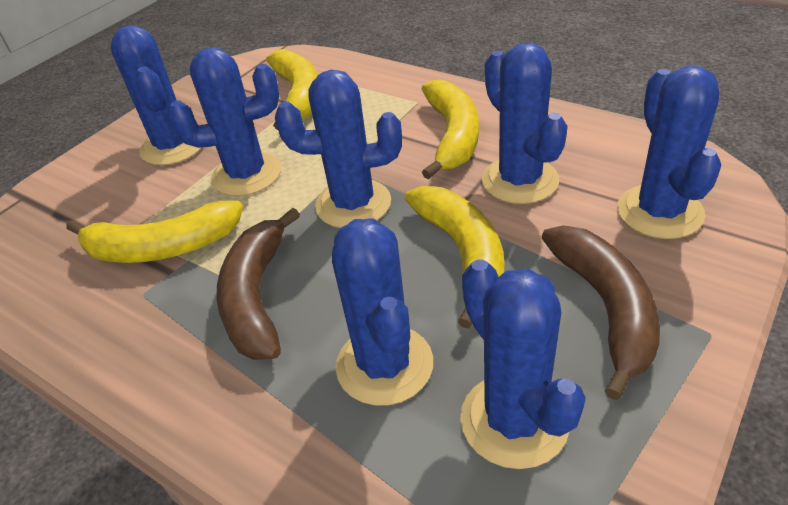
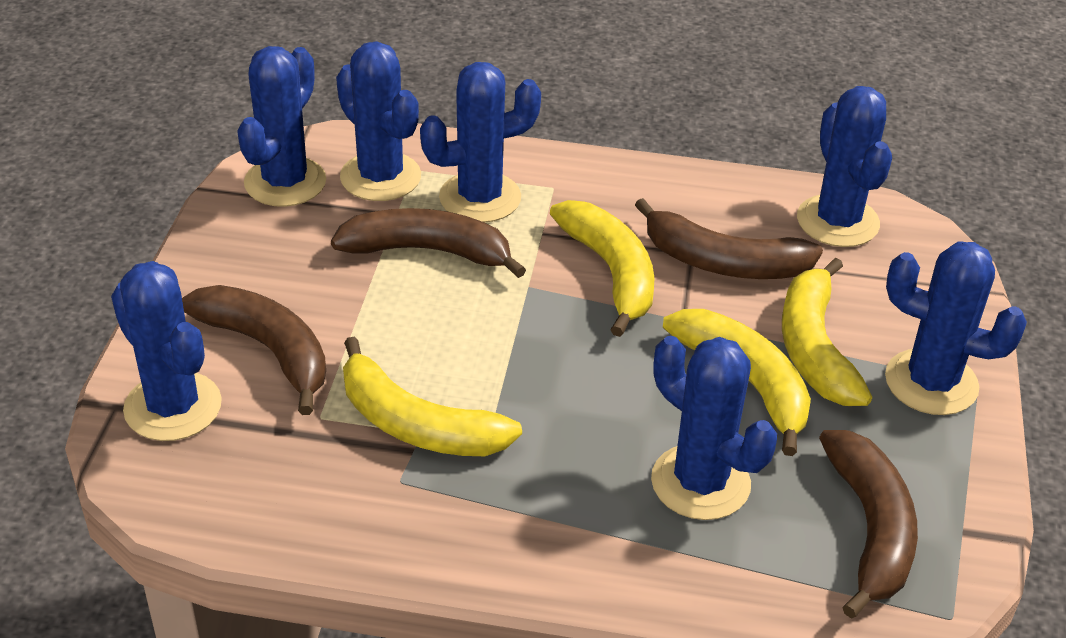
brown banana: [216,208,300,360] [542,226,660,400] = 2 -> [182,285,326,415] [331,208,526,278] [635,198,823,279] [819,430,918,619] = 4

